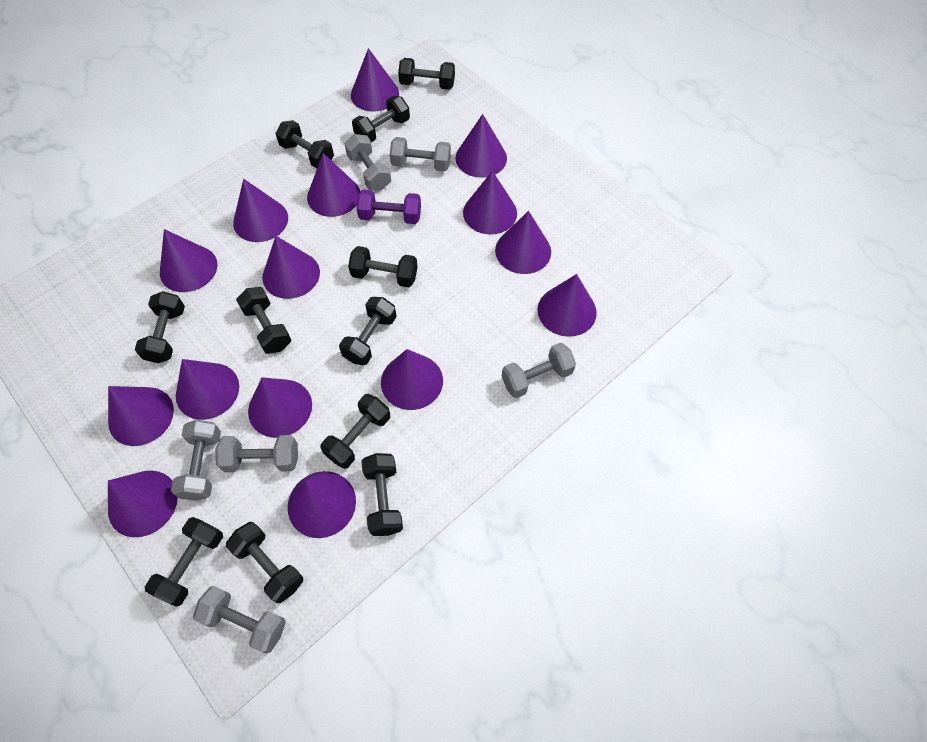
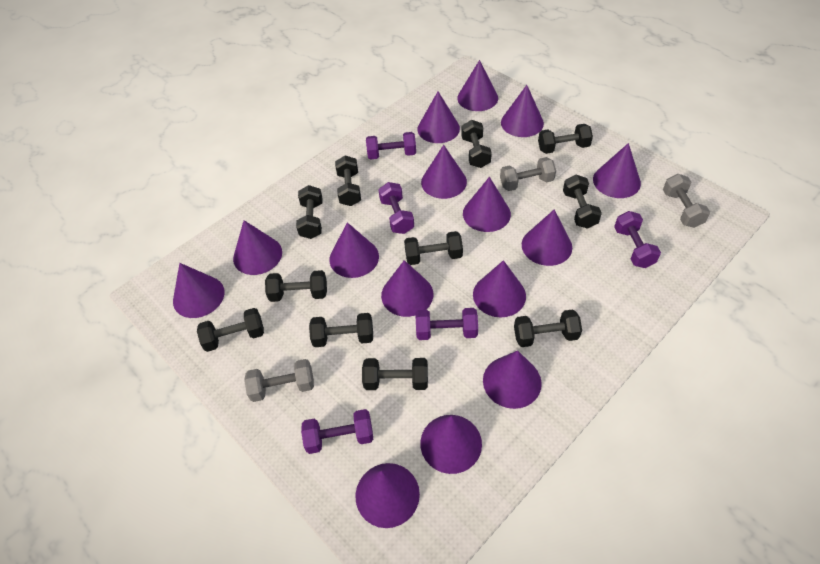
grey dumbbell: [171,420,221,501] [193,586,286,653] [215,435,298,472] [345,134,391,190] [390,137,451,171] [502,342,576,398] = 6 -> [244,359,314,402] [500,157,556,191] [663,174,710,228] = 3
purple dumbbell: [356,190,421,224] = 1 -> [301,409,373,454] [366,132,416,160] [378,182,414,234] [416,308,478,340] [614,211,661,268] = 5

